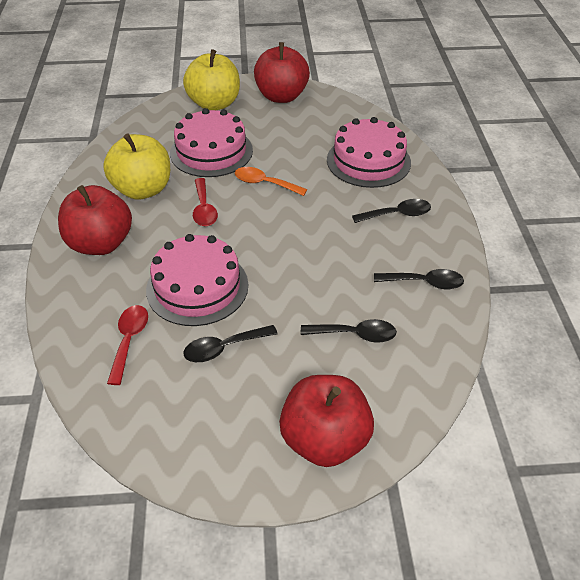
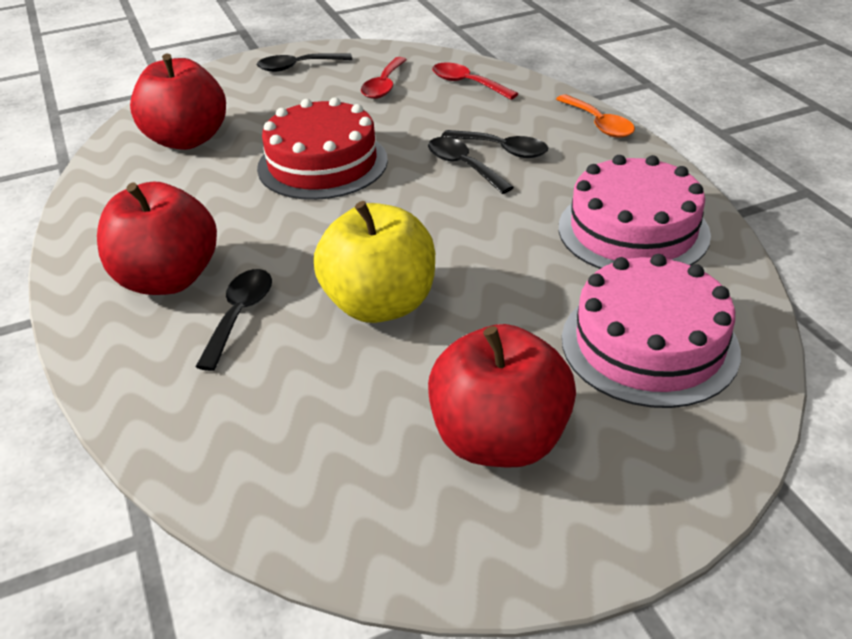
pink cake: [146,234,248,326] [170,108,253,177] [327,117,411,188] = 3 -> [559,155,711,269] [562,254,741,408] = 2
red cake: none = 0 -> [257,97,388,200] = 1
yellow apple: [103,134,170,200] [183,49,240,110] = 2 -> [314,201,435,323] = 1

